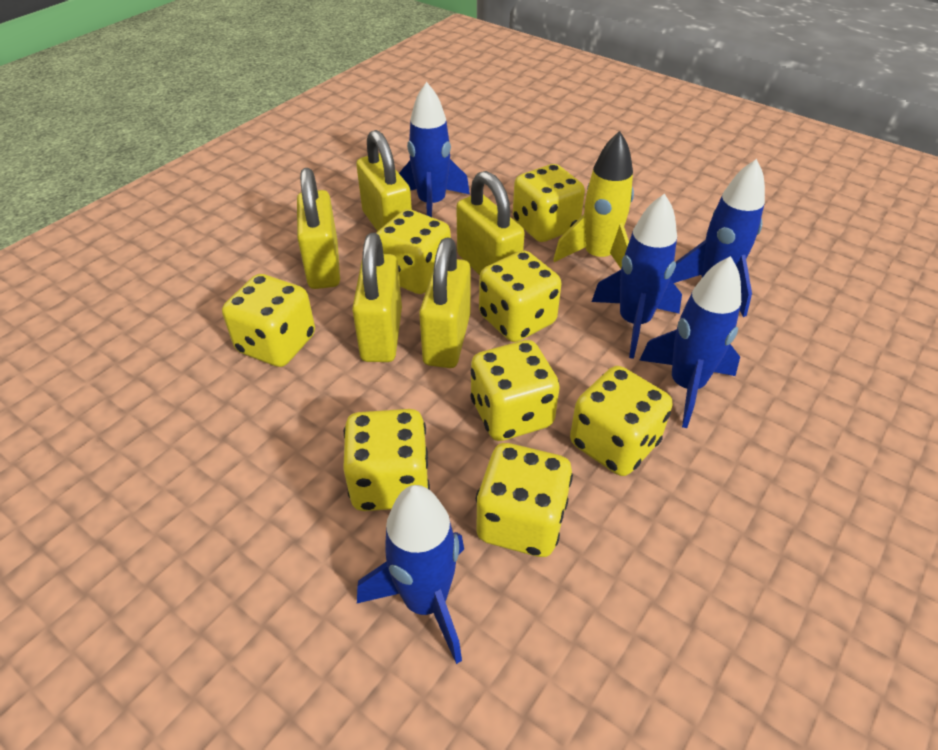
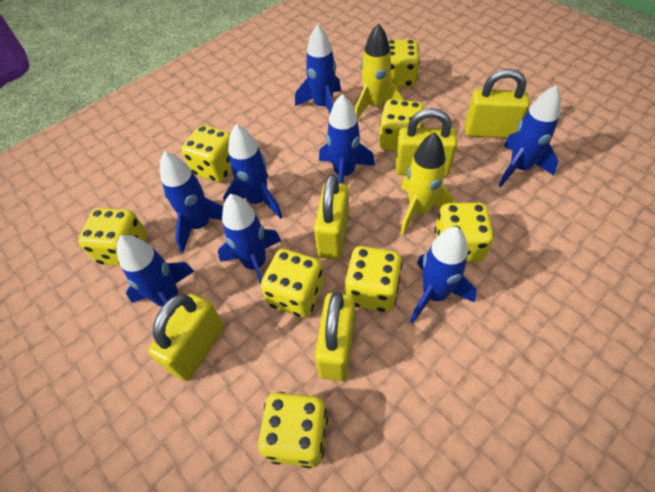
blue rocket: [357,485,464,664] [399,82,470,217] [592,194,682,359] [640,256,741,428] [670,159,765,317] = 5 -> [116,235,194,316] [160,151,223,253] [218,194,281,284] [223,124,282,219] [295,24,341,114] [319,94,375,183] [410,227,477,323] [498,85,561,187] = 8
yellow rocket: [553,131,634,268] = 1 -> [355,23,403,119] [400,132,456,235] = 2

